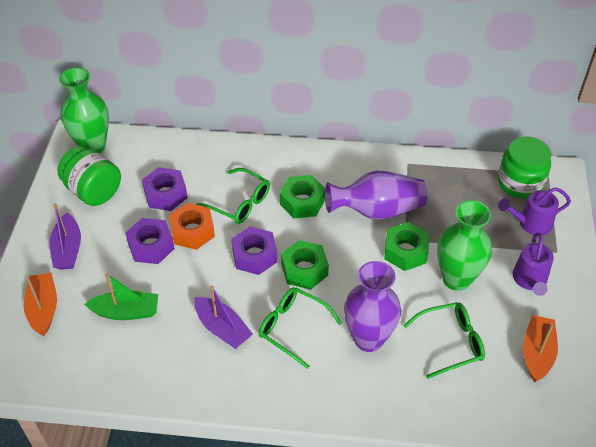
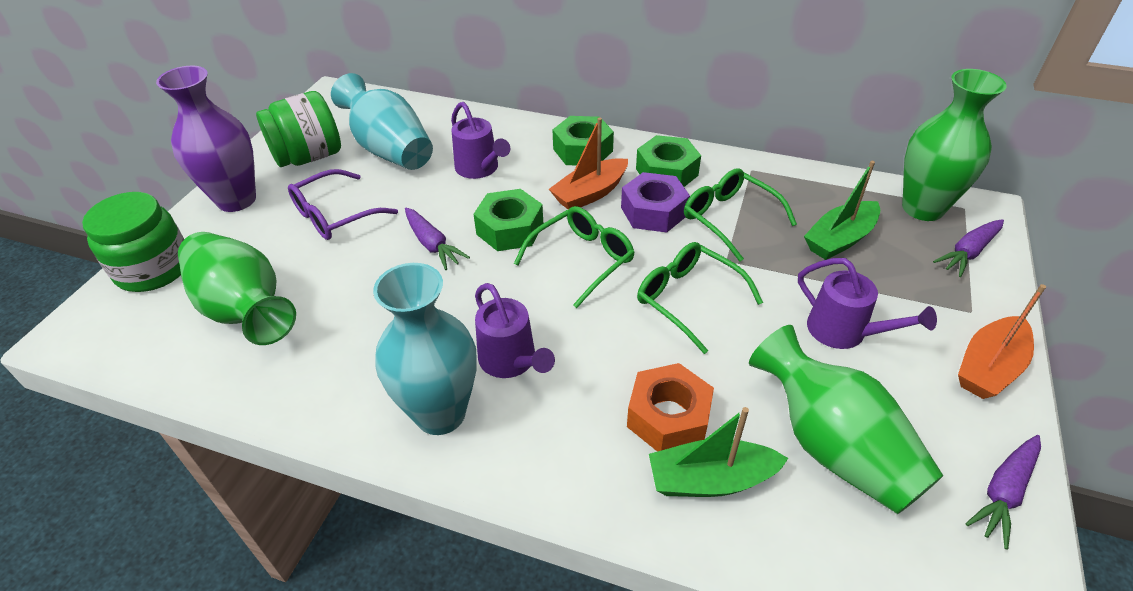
green boat: [84,273,158,320] = 1 -> [649,407,788,497] [804,161,880,260] = 2
green vase: [59,67,109,153] [437,200,492,291] = 2 -> [178,232,296,345] [749,325,943,514] [902,69,1007,221] = 3
purple boat: [50,203,81,270] [194,286,253,349] = 2 -> none = 0
purple carrot: none = 0 -> [405,208,470,270] [933,219,1004,277] [965,435,1041,550] = 3
purple glasses: none = 0 -> [288,169,398,240] = 1
purple nut: [125,218,175,264] [142,167,188,211] [231,226,277,275] = 3 -> [621,172,690,233] = 1
purple vase: [325,171,427,220] [344,261,401,352] = 2 -> [156,66,256,212] = 1
purple watering can: [498,187,571,235] [513,233,554,296] = 2 -> [451,102,510,179] [475,283,555,378] [798,258,937,349] = 3
turquoise vase: none = 0 -> [331,73,433,170] [373,263,477,435] = 2

